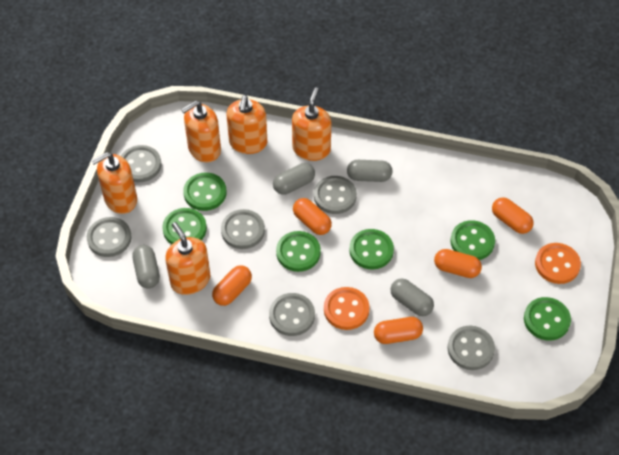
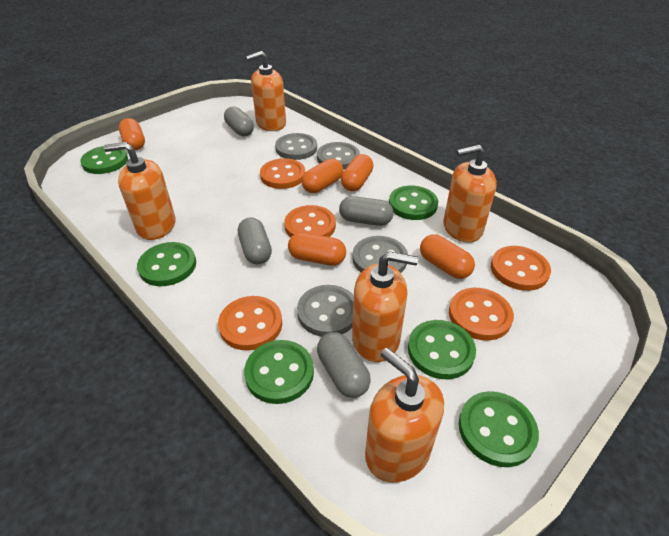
grey button: [87,217,132,257] [121,145,161,182] [221,209,265,249] [269,293,315,336] [314,176,357,214] [448,326,495,370] = 6 -> [275,133,317,160] [297,285,354,337] [317,142,360,170] [352,236,408,273] = 4
orange button: [324,287,370,330] [535,243,581,284] = 2 -> [218,296,282,351] [260,158,305,189] [284,205,336,237] [449,288,514,341] [491,246,551,291] = 5

